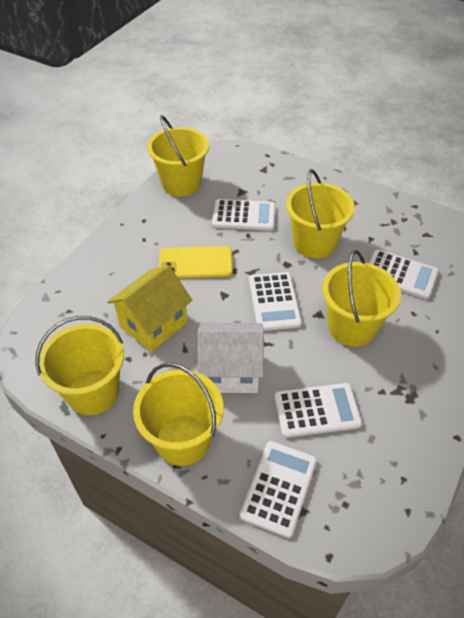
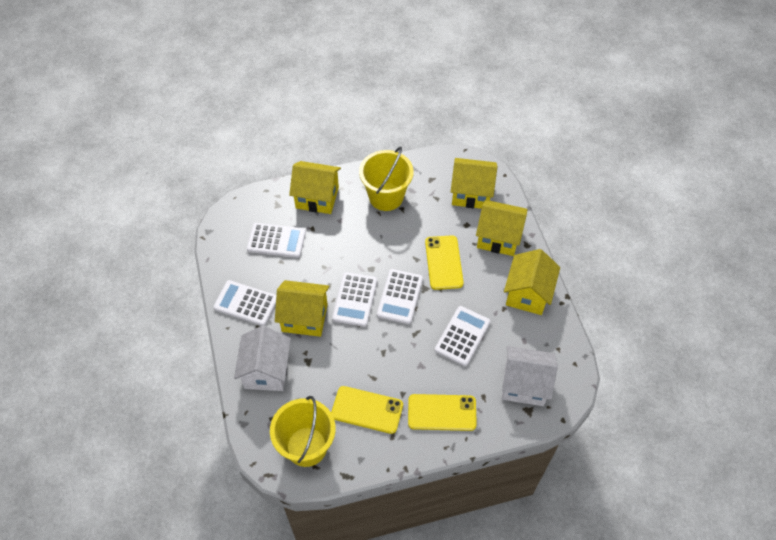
white house: [198,323,264,393] = 1 -> [234,326,291,391] [502,346,558,406] = 2
yellow bucket: [35,316,124,415] [133,362,223,466] [147,115,209,197] [286,169,355,259] [322,250,401,347] = 5 -> [270,396,336,467] [359,147,414,211] = 2
yellow house: [107,265,192,352] = 1 -> [275,280,329,337] [289,161,341,214] [451,158,497,209] [476,200,527,256] [504,249,560,315] = 5
yellow phone: [159,246,233,278] = 1 -> [331,386,403,434] [408,394,477,431] [425,235,464,290] = 3

